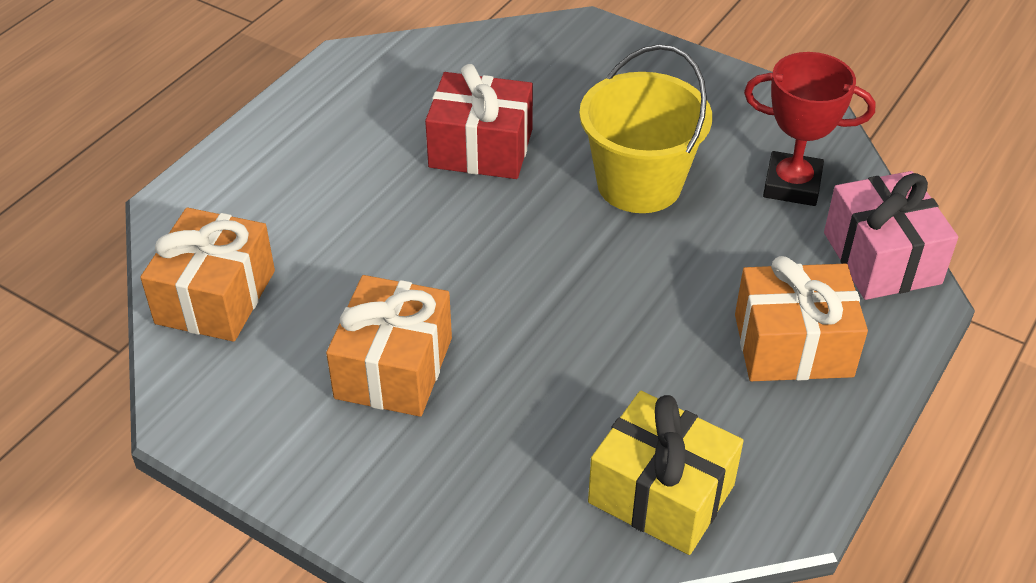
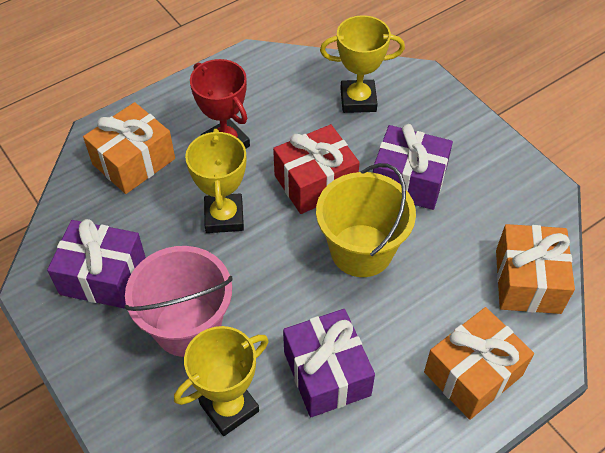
pink bucket: none = 0 -> [124,246,233,357] = 1
pink gift: [824,171,958,300] = 1 -> none = 0
purple gift: none = 0 -> [47,219,146,309] [283,309,375,417] [373,124,453,210] = 3
yellow gift: [588,391,744,555] = 1 -> none = 0
yellow trophy: none = 0 -> [174,326,269,436] [185,129,246,233] [320,15,405,113] = 3

